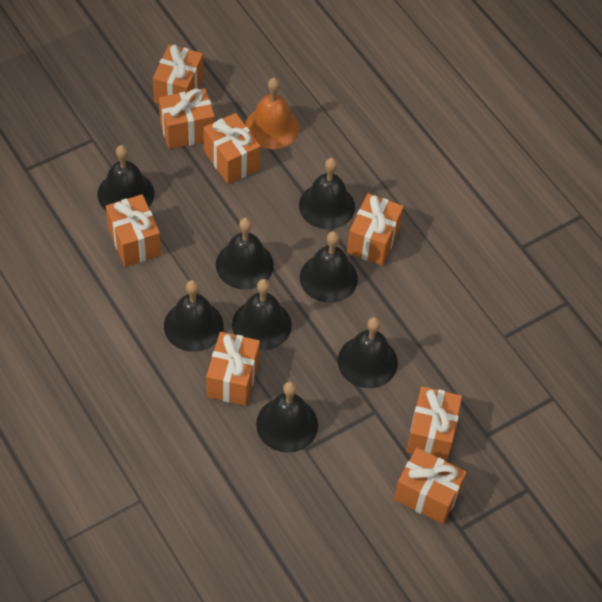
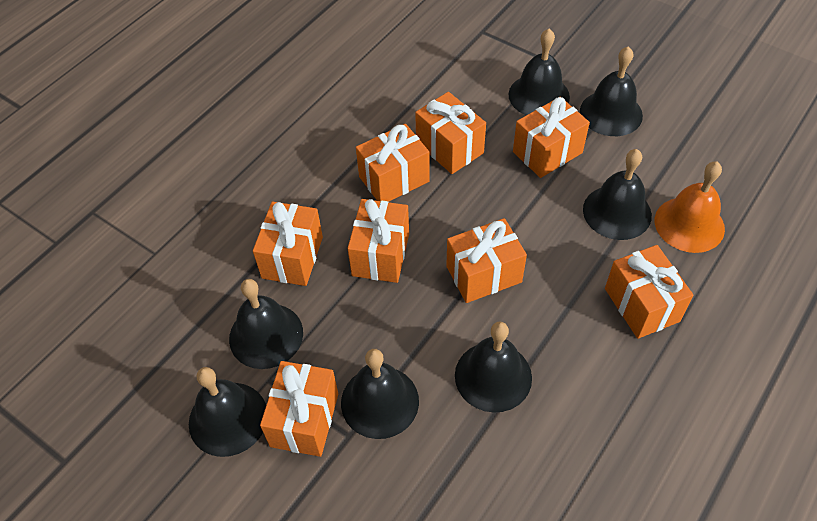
black bell: [98,145,154,211] [164,280,224,352] [216,218,274,289] [232,279,292,351] [256,381,318,453] [299,158,355,229] [300,231,358,303] [338,317,398,388] = 8 -> [189,367,266,457] [229,279,303,369] [341,349,419,439] [455,322,532,413] [508,29,570,115] [580,46,643,136] [583,149,652,240] = 7

